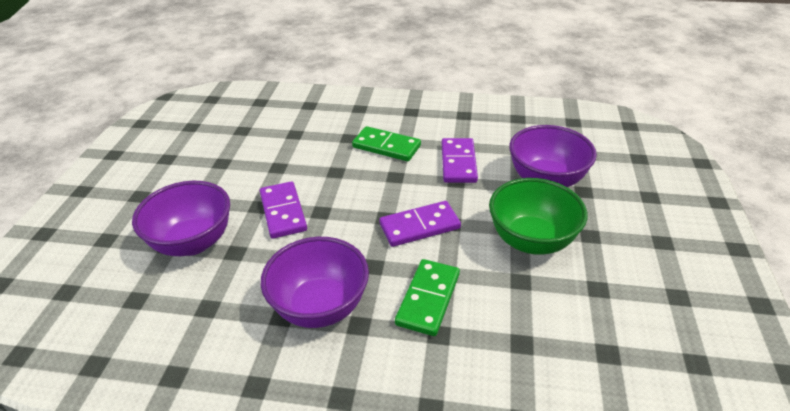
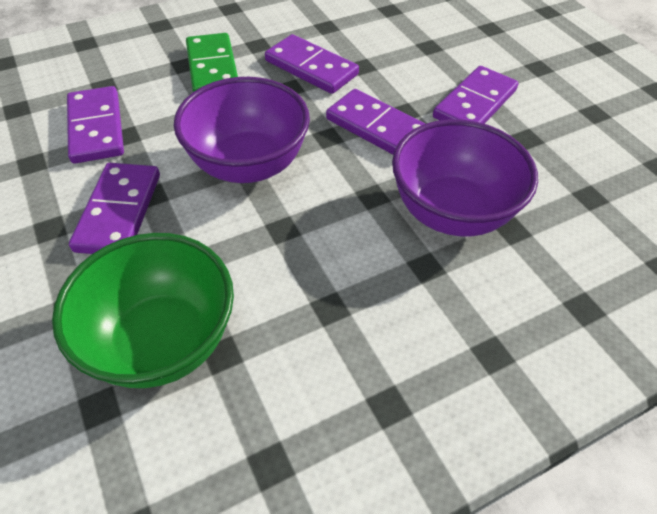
green domino: [352,126,421,161] [395,259,460,336] = 2 -> [186,33,238,92] = 1
purple bowl: [132,181,230,256] [261,237,369,328] [509,125,597,187] = 3 -> [174,77,310,183] [392,119,538,236] = 2
purple domino: [260,181,307,239] [379,201,461,247] [442,138,478,183] = 3 -> [67,86,124,164] [69,163,160,254] [265,34,359,94] [326,89,426,154] [433,66,518,124] = 5

